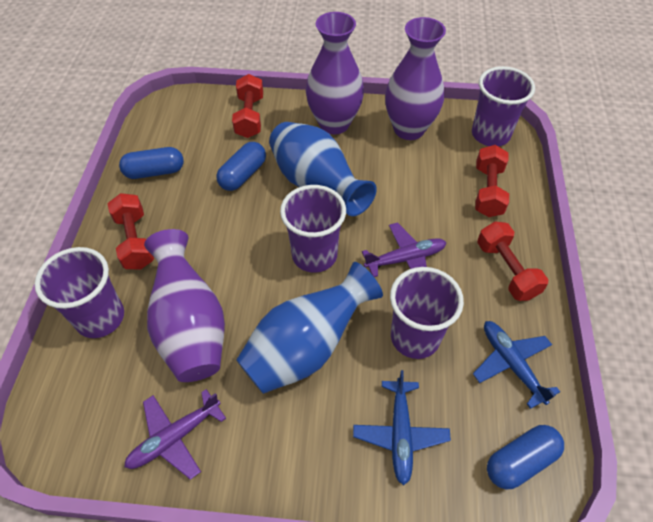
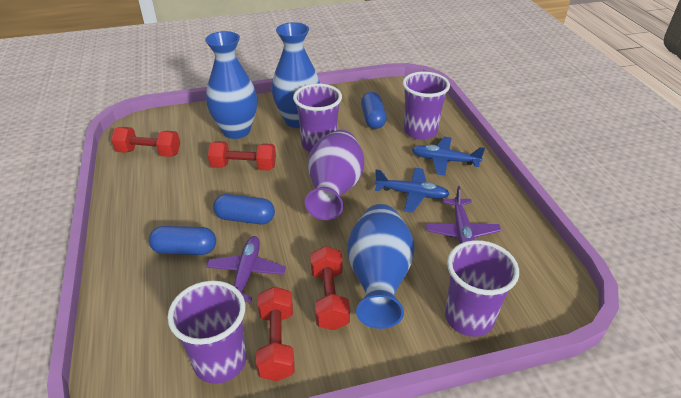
blue vase: [236,262,383,394] [269,122,377,216] = 2 -> [205,31,257,139] [271,22,320,128] [347,204,415,329] = 3
purple vase: [144,229,225,382] [306,12,364,135] [385,17,446,140] = 3 -> [305,130,364,220] = 1

